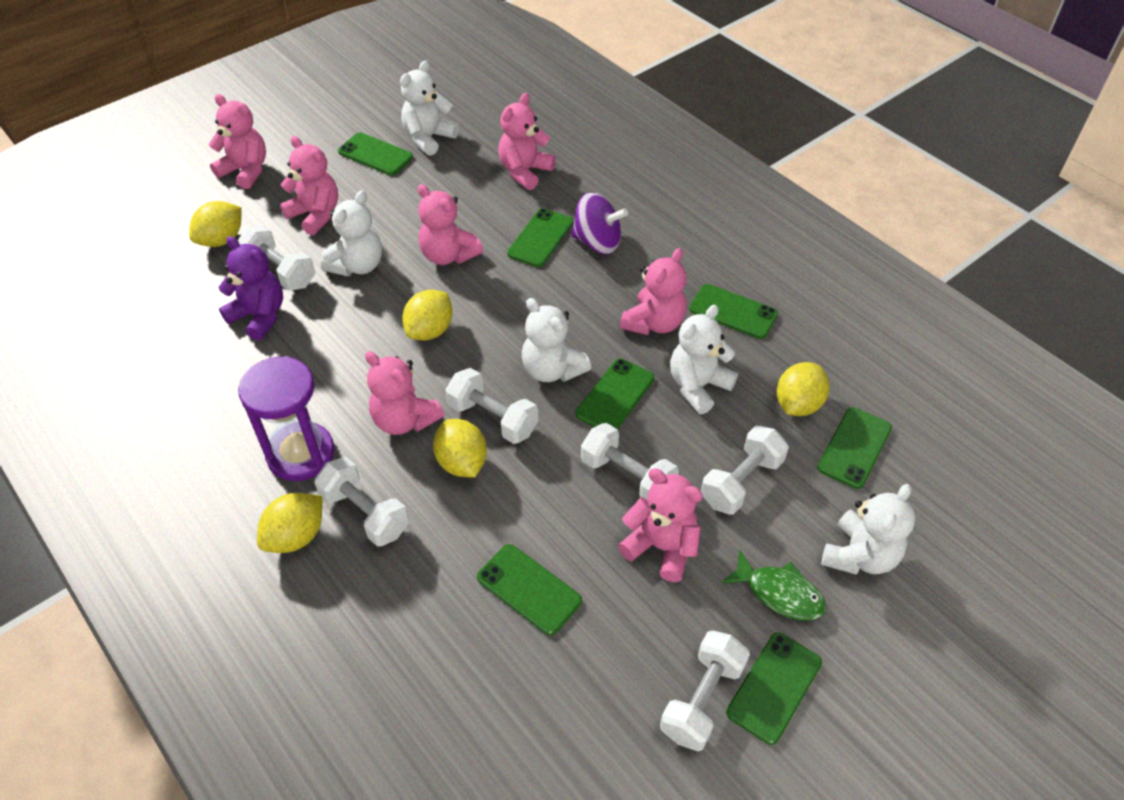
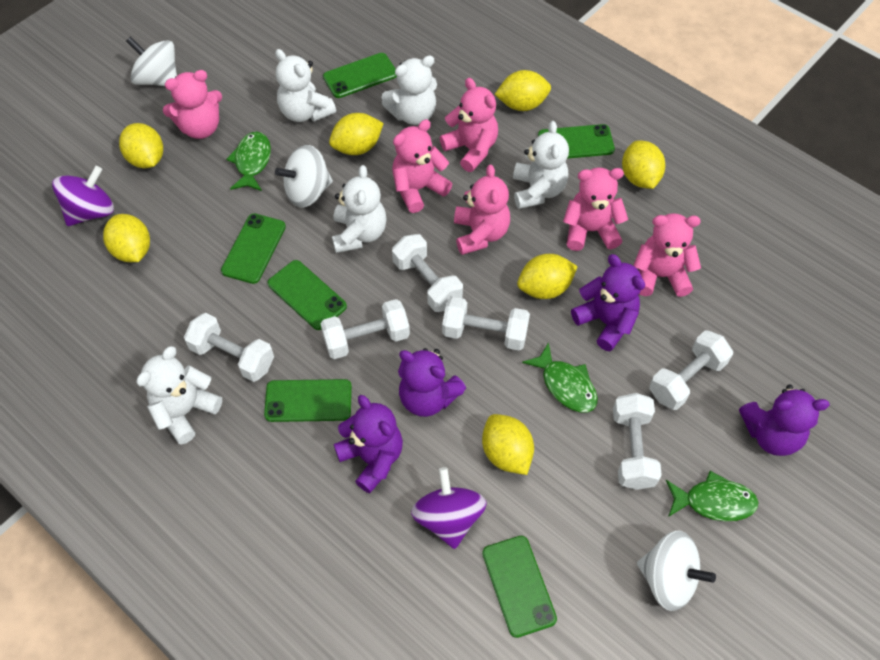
green fish: [721,550,826,620] = 1 -> [226,132,271,191] [522,342,598,412] [666,471,759,521] = 3
green phone: [338,132,413,175] [477,544,582,635] [507,208,573,267] [576,359,654,429] [689,284,778,339] [726,632,822,745] [817,407,892,489] = 7 -> [221,213,286,284] [264,379,352,422] [268,260,347,330] [323,53,397,98] [482,536,557,638] [538,124,615,159] = 6
pink teddy bear: [209,94,266,189] [280,136,338,235] [365,351,445,435] [417,184,483,265] [498,93,556,190] [618,468,703,582] [620,248,687,335] = 7 -> [163,70,222,139] [392,120,452,213] [440,78,498,172] [454,165,510,255] [563,168,628,251] [633,213,701,297] = 6
purple hourglass: [238,356,335,481] = 1 -> none = 0
purple spinning top: [571,193,628,254] = 1 -> [52,166,114,226] [411,467,487,549] = 2
purple teddy bear: [218,236,283,341] = 1 -> [334,395,403,494] [398,348,466,417] [571,254,645,351] [739,384,830,456] = 4
white spinning top: none = 0 -> [126,36,177,86] [275,145,333,207] [637,531,716,611] = 3
yellow lemon: [189,201,242,247] [257,493,322,553] [402,290,453,341] [433,419,487,477] [777,362,830,416] = 5 -> [103,214,150,262] [119,123,163,168] [329,113,384,155] [482,414,534,475] [494,70,551,111] [517,254,578,299] [622,140,665,189] = 7

